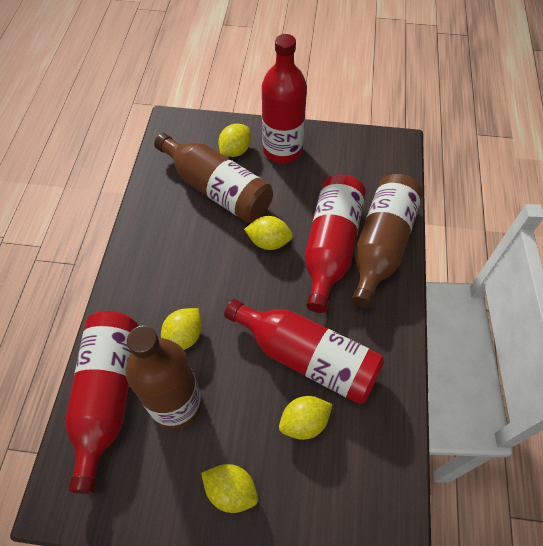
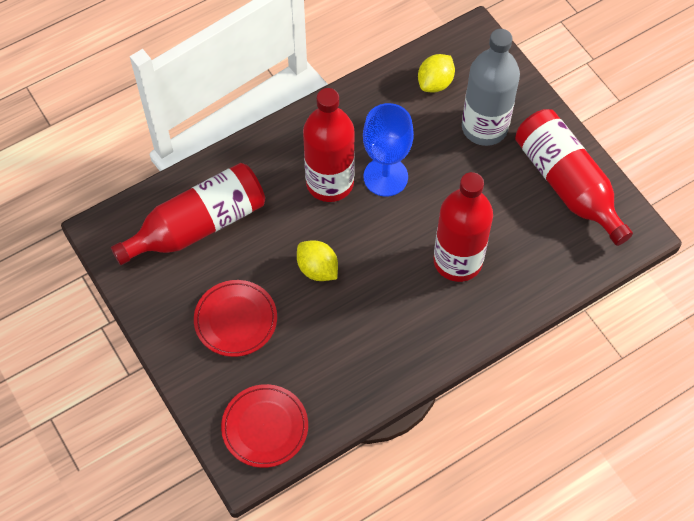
blue goblet: none = 0 -> [363,103,414,197] = 1
brown bottle: [125,326,202,429] [154,133,273,223] [352,174,423,308] = 3 -> none = 0
grey bottle: none = 0 -> [462,29,520,146] = 1
red plate: none = 0 -> [194,280,277,357] [221,384,308,468] = 2
yellow lemon: [161,308,202,350] [201,464,258,513] [218,124,251,157] [244,216,293,250] [279,396,333,440] = 5 -> [297,240,338,281] [418,54,455,92] = 2

